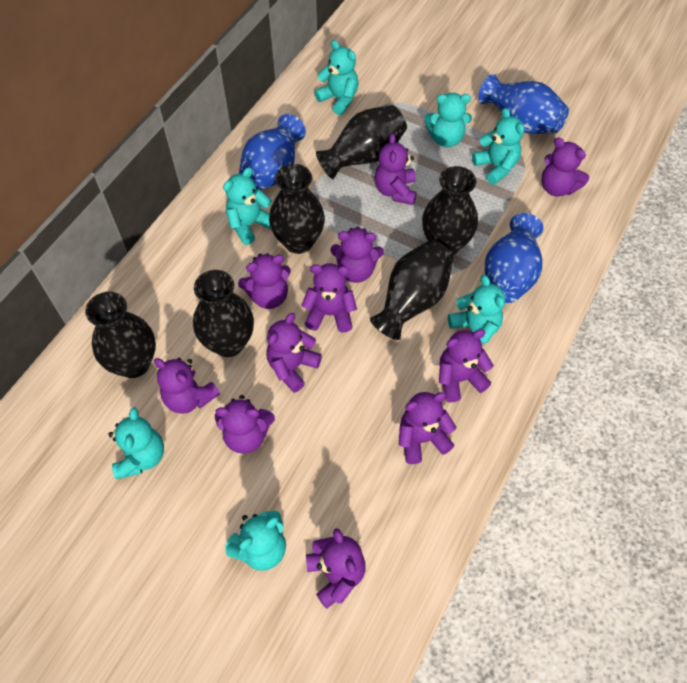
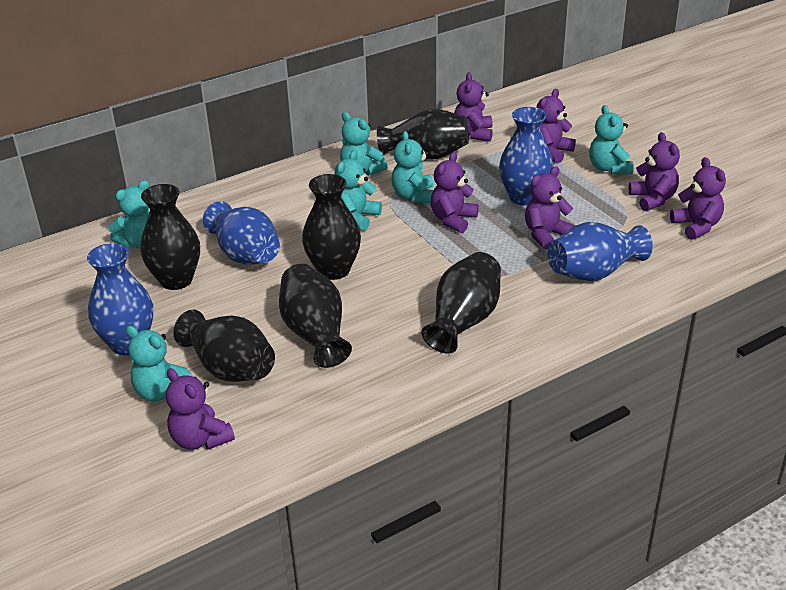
blue vase: [239,114,306,190] [478,74,569,134] [484,213,543,303] = 3 -> [87,243,153,355] [203,201,280,265] [499,107,553,206] [548,222,653,281] = 4
purple teddy bear: [154,358,220,414] [215,395,275,454] [238,253,291,309] [266,313,322,393] [301,263,357,333] [306,528,366,609] [330,227,384,283] [374,133,417,205] [399,392,456,464] [439,329,493,402] [541,137,589,196] = 11 -> [166,368,235,450] [431,152,479,233] [454,72,493,142] [525,167,576,250] [536,89,576,164] [629,132,680,211] [670,157,726,240] = 7
turquoise teddy bear: [108,407,164,479] [223,167,272,245] [225,510,286,571] [314,40,358,115] [424,93,472,147] [448,275,505,345] [472,108,524,185] = 7 -> [108,180,150,249] [126,326,193,401] [334,150,382,231] [340,112,388,176] [391,131,433,203] [589,105,633,174] = 6

